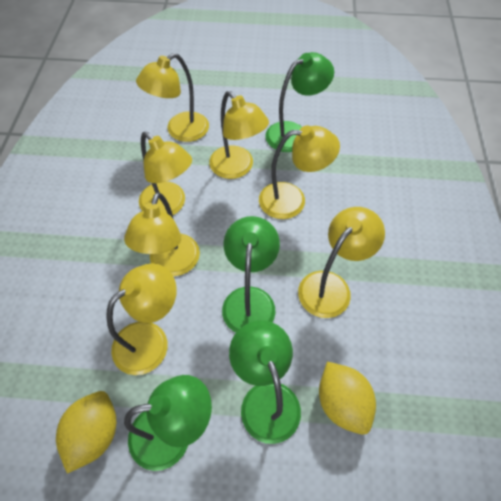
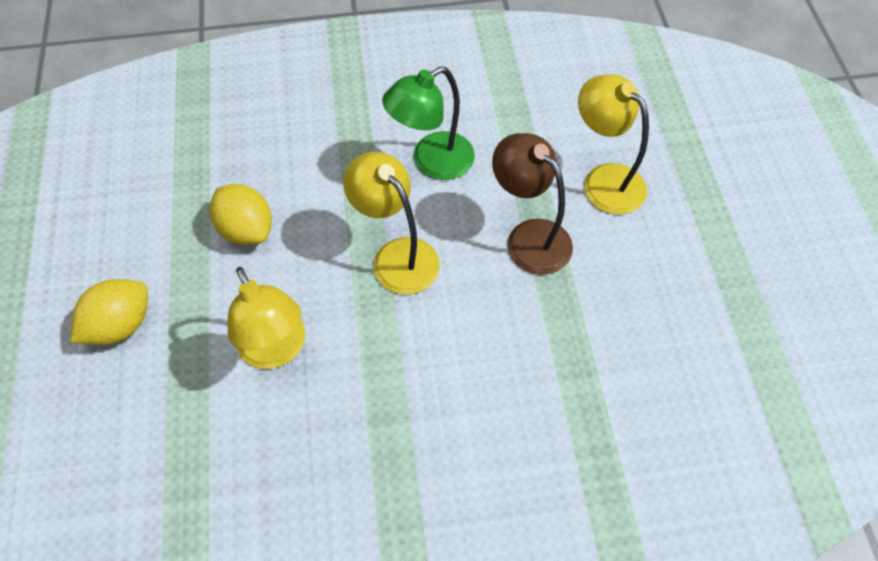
brown lamp: none = 0 -> [492,133,573,275] = 1
green lamp: [124,375,212,471] [222,216,280,333] [229,320,301,444] [265,52,334,152] = 4 -> [382,67,475,180] = 1
yellow lamp: [106,263,177,375] [124,192,200,276] [136,53,209,142] [139,132,192,215] [209,91,269,179] [259,126,340,219] [298,207,385,318] = 7 -> [228,267,305,369] [343,152,440,295] [578,75,649,215] = 3

